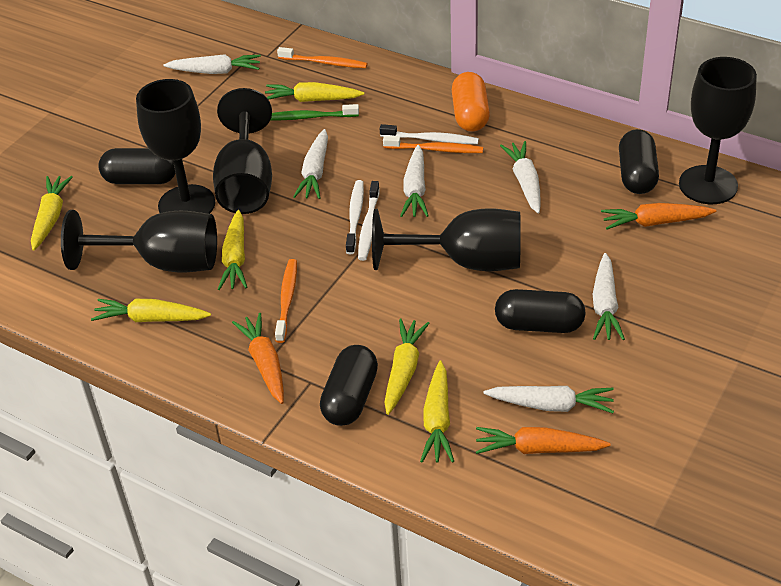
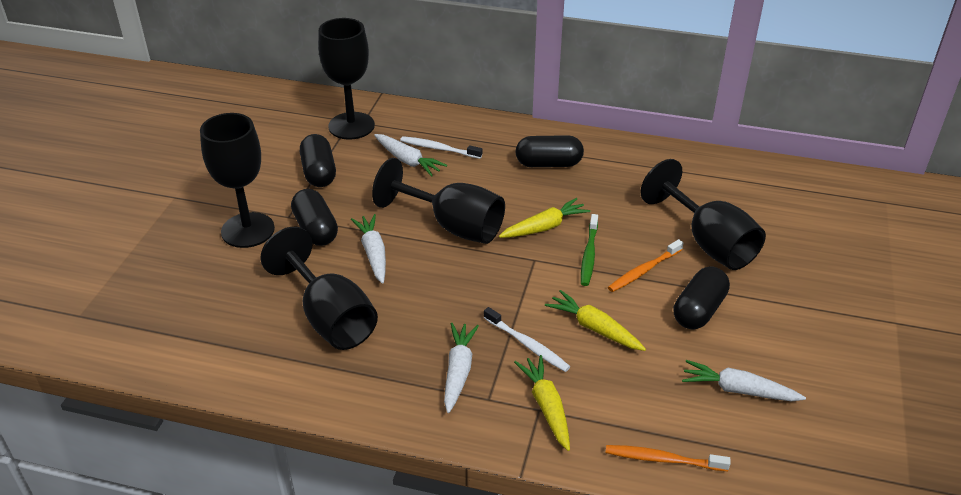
orange capsule: [452,72,490,132] = 1 -> none = 0
orange carrot: [232,313,284,404] [476,427,611,454] [601,203,716,230] = 3 -> none = 0
orange toothbrush: [275,259,297,343] [277,47,368,68] [383,136,483,153] = 3 -> [606,445,731,471] [608,239,683,292] = 2
white carrot: [163,54,261,74] [293,129,328,199] [400,145,429,217] [483,386,614,413] [500,141,541,213] [593,253,625,340] = 6 -> [351,214,386,284] [374,134,447,177] [444,323,479,413] [682,360,806,401] = 4
white toothbrush: [346,180,364,254] [358,181,380,261] [379,124,479,144] = 3 -> [400,136,482,159] [484,307,570,372] = 2
yellow carrot: [31,176,73,251] [91,299,211,322] [218,210,247,290] [265,82,364,102] [384,319,429,415] [420,360,454,463] = 6 -> [499,198,590,238] [514,355,570,451] [545,290,646,351] = 3

